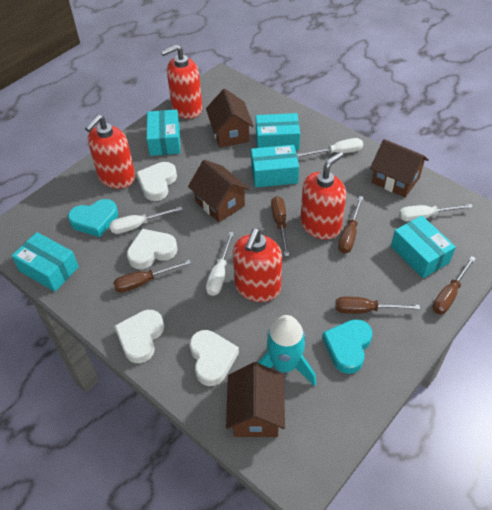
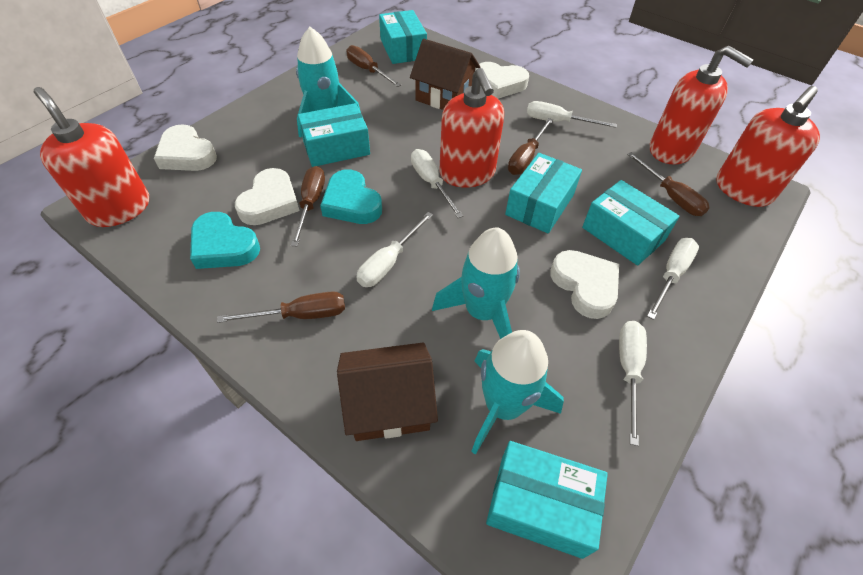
brown house: [188,160,250,222] [206,89,254,147] [226,362,285,437] [370,139,429,197] = 4 -> [337,343,438,441] [410,39,480,110] = 2
turquoise rocket: [258,315,316,386] = 1 -> [296,27,361,137] [432,227,520,339] [471,330,564,455] = 3
white screwdriver: [109,207,183,234] [206,232,234,296] [297,138,363,157] [399,204,473,221] = 4 -> [357,212,433,287] [411,149,464,218] [527,101,617,128] [619,321,647,446] [647,238,699,320] = 5

